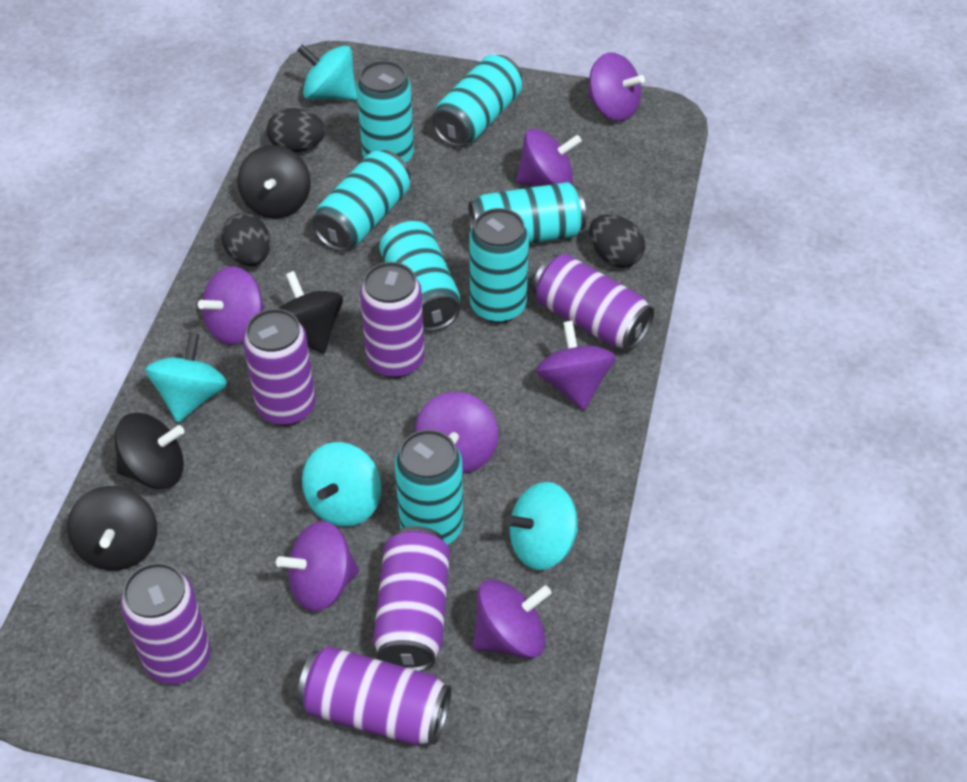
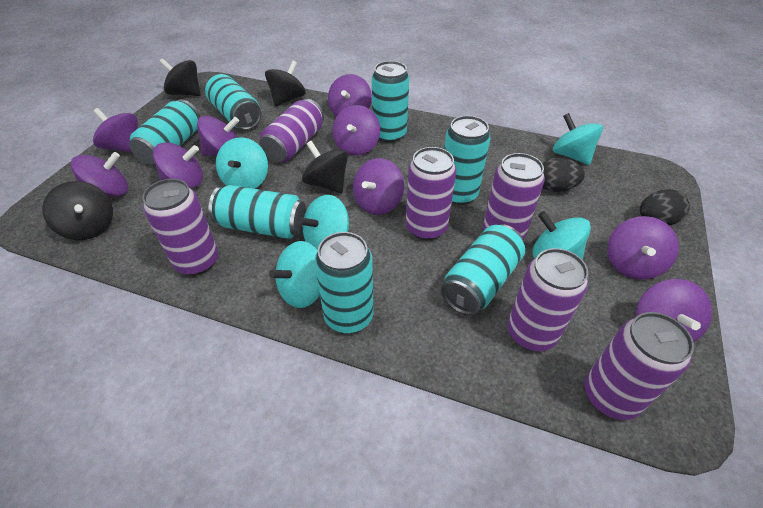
black egg: [221,213,271,266] [267,108,326,152] [589,214,645,268] = 3 -> [542,158,585,192] [640,189,690,225] = 2
purple spinning top: [198,267,264,345] [276,521,359,612] [415,392,498,474] [473,579,552,659] [516,128,582,186] [536,321,616,410] [588,53,645,121] = 7 -> [71,152,128,197] [93,108,138,153] [153,142,203,188] [197,116,239,156] [328,74,372,116] [332,105,380,156] [353,158,404,215] [607,216,679,280] [636,279,712,342] = 9
turquoise spinning top: [145,333,227,422] [297,44,357,100] [302,442,381,527] [506,482,578,570] = 4 -> [216,137,268,189] [269,241,320,308] [298,195,349,250] [532,211,591,260] [553,113,603,165] = 5

